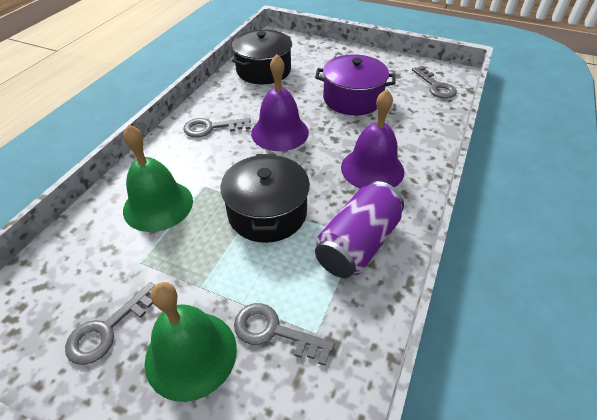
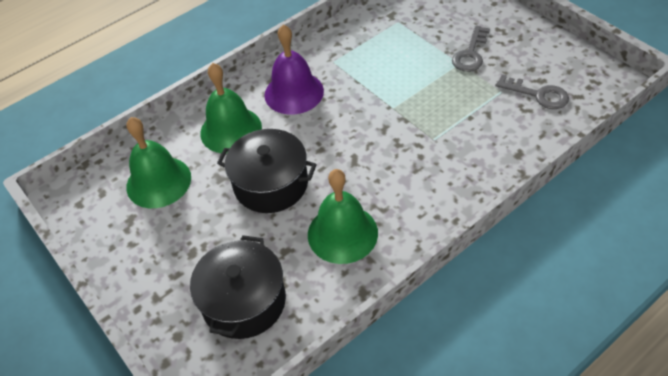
green bell: [123,124,193,232] [145,282,237,402] = 2 -> [126,117,191,208] [200,63,262,154] [308,169,378,264] = 3
grey key: [65,282,155,365] [183,118,251,137] [234,303,335,366] [412,66,457,99] = 4 -> [452,25,490,72] [495,74,569,109] = 2
purple bell: [251,55,309,151] [341,89,404,189] = 2 -> [264,24,324,115] = 1
purple can: [315,181,404,278] = 1 -> none = 0
purple pot: [315,54,396,115] = 1 -> none = 0

